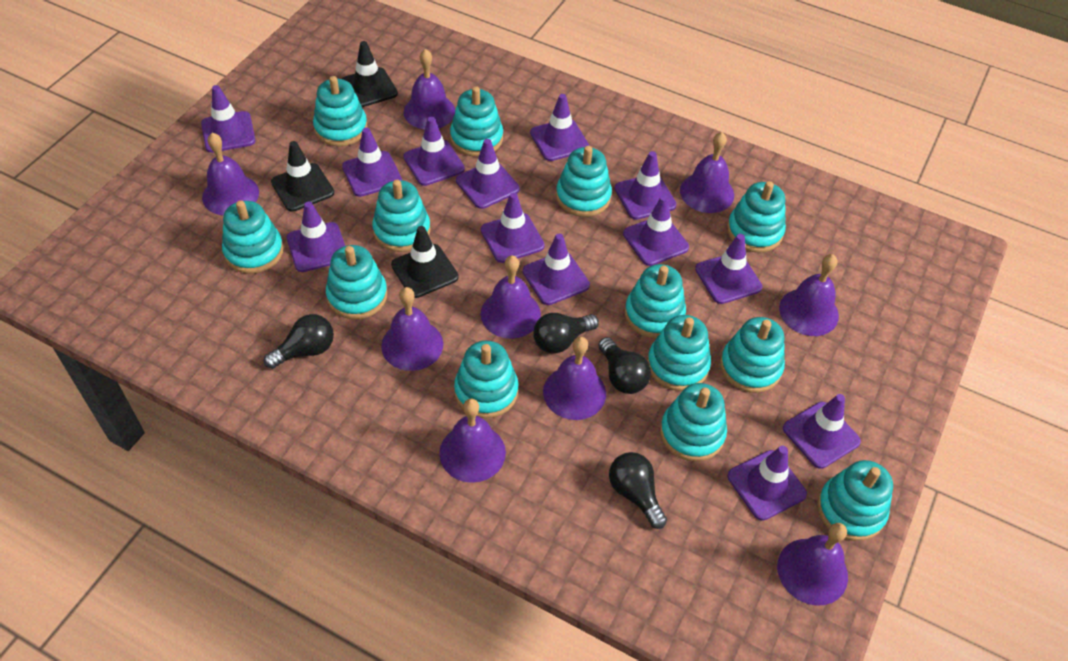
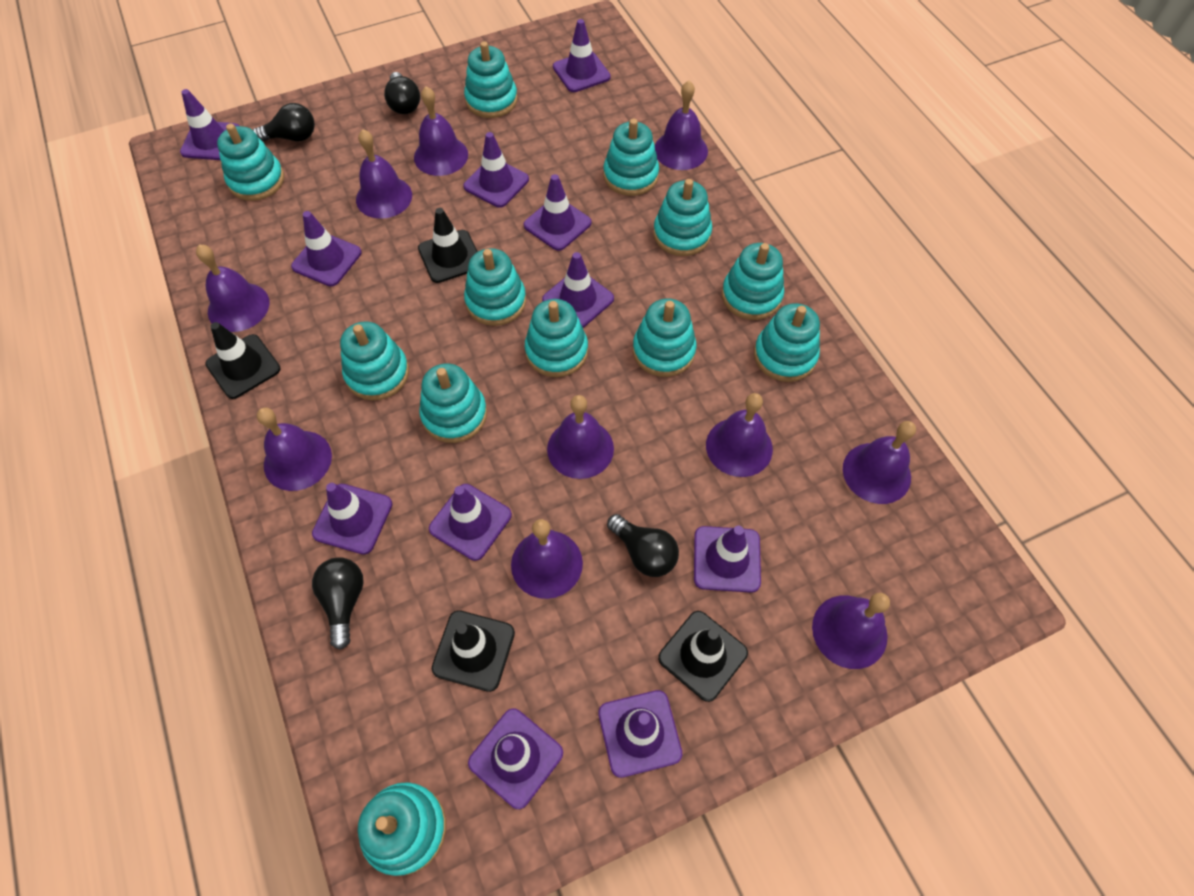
black traffic cone: [271,141,334,212] [342,41,398,107] [391,226,458,298] = 3 -> [205,322,281,399] [418,208,478,283] [432,610,515,692] [658,611,748,702] = 4
purple bell: [202,133,259,216] [381,287,443,371] [404,49,455,130] [439,398,506,483] [481,256,541,339] [543,337,606,420] [680,132,734,213] [777,523,848,606] [779,254,839,336] = 9 -> [196,245,269,332] [257,407,332,491] [356,129,412,219] [414,86,468,176] [511,519,583,599] [547,395,614,479] [655,81,708,170] [706,393,773,477] [812,593,890,669] [843,421,916,504] = 10
purple traffic cone: [201,85,255,153] [287,202,345,272] [342,128,402,197] [404,117,465,186] [456,139,520,209] [481,193,545,263] [523,234,590,305] [530,94,589,161] [614,151,676,220] [623,196,689,266] [695,234,762,304] [727,446,807,521] [783,394,861,469] = 13 -> [180,89,239,160] [291,211,362,287] [312,483,392,555] [429,484,512,561] [463,132,529,208] [468,708,563,809] [524,174,592,251] [542,252,614,328] [553,19,611,92] [598,690,682,778] [694,526,761,593] = 11
turquoise stacking toy: [222,200,284,274] [313,76,368,146] [326,245,387,319] [372,180,431,252] [450,86,503,157] [454,341,518,418] [556,146,612,217] [625,264,686,338] [647,315,711,391] [660,383,727,462] [720,317,785,393] [727,181,786,253] [817,460,893,541] = 13 -> [217,124,284,201] [340,321,409,400] [358,782,446,876] [419,363,487,443] [464,41,517,118] [464,248,526,326] [525,299,588,377] [604,119,659,196] [633,299,697,377] [653,179,712,256] [722,243,784,320] [754,303,820,382] = 12

